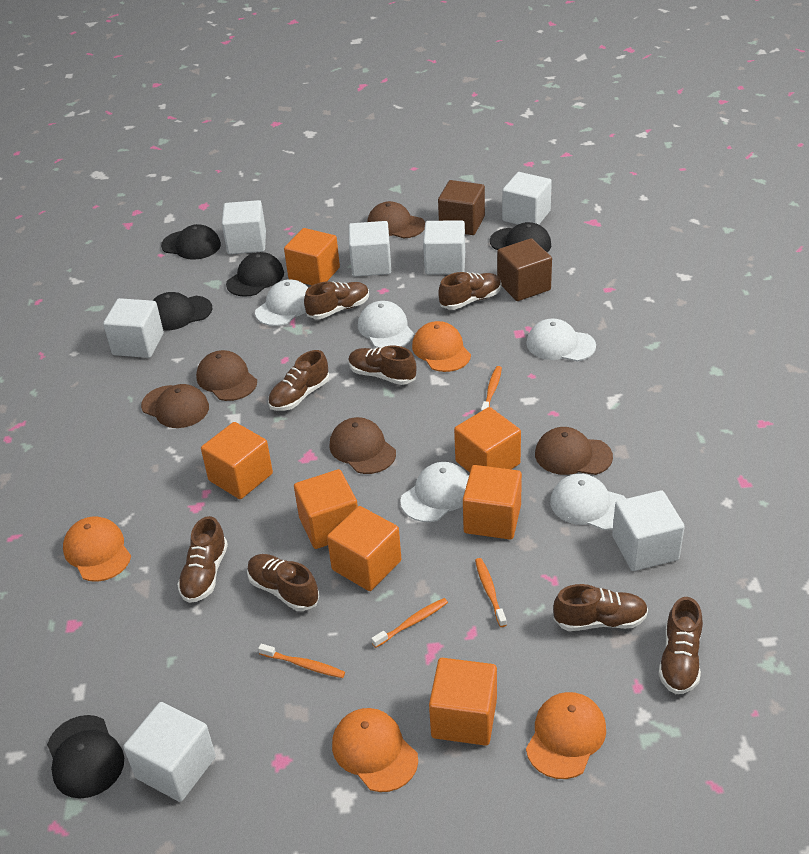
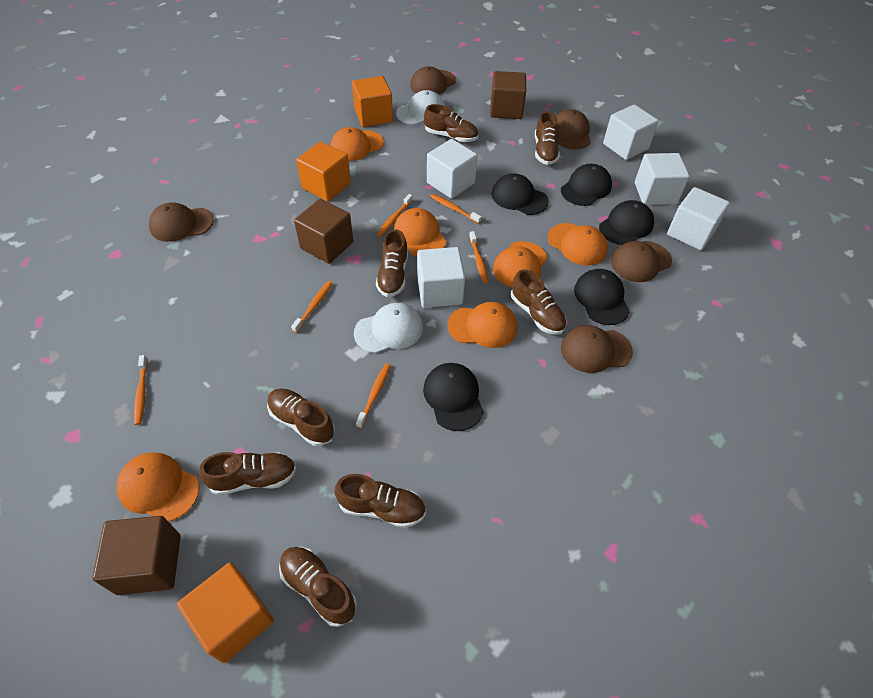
brown cube: [438,180,485,235] [497,238,552,301] = 2 -> [92,516,181,595] [294,199,353,264] [490,71,526,119] = 3
orange cap: [63,516,131,582] [332,708,418,792] [412,321,471,372] [526,692,606,779] = 4 -> [116,452,199,522] [330,127,384,161] [394,208,446,256] [448,302,517,348] [493,241,548,287] [548,223,608,266] = 6
orange cube: [201,422,273,499] [284,228,340,285] [294,469,358,549] [327,506,401,591] [429,658,497,746] [454,407,521,473] [463,465,522,540] = 7 -> [177,563,274,663] [296,141,351,201] [352,76,393,127] = 3
orange toothbrush: [258,644,345,678] [371,598,448,648] [475,558,507,627] [481,366,502,411] = 4 -> [134,355,148,425] [291,281,333,333] [356,363,391,428] [377,194,413,237] [430,194,482,224] [469,231,488,284] = 6
white cap: [255,279,308,326] [358,301,414,348] [400,462,469,522] [526,318,596,362] [550,474,626,530] = 5 -> [354,303,423,353] [396,90,445,125] = 2
white cube: [103,298,164,358] [123,702,216,802] [222,200,266,254] [349,221,391,277] [423,220,465,274] [502,172,552,224] [612,490,685,571] = 7 -> [417,247,465,308] [427,139,478,199] [603,105,659,160] [635,153,690,205] [667,187,730,250] = 5

